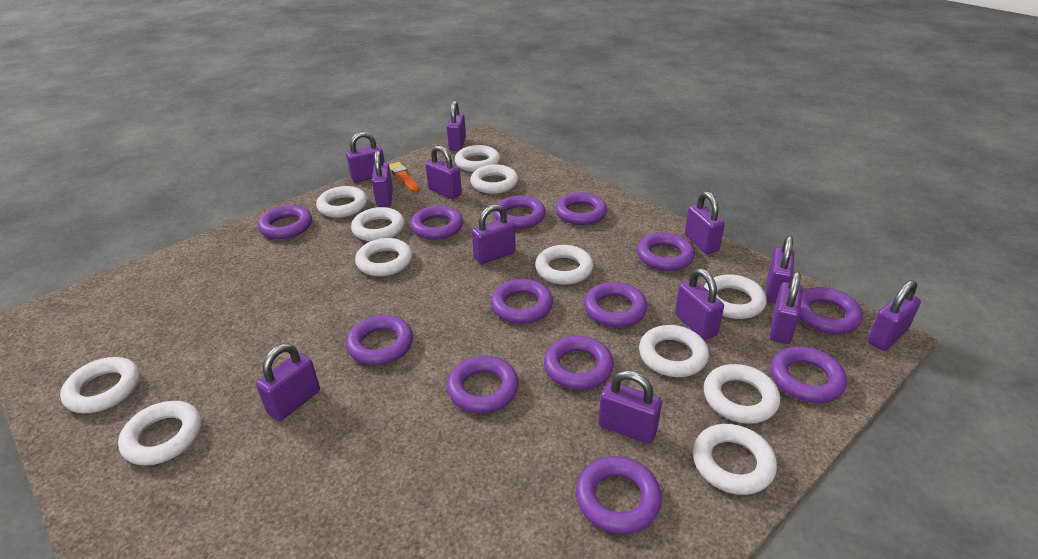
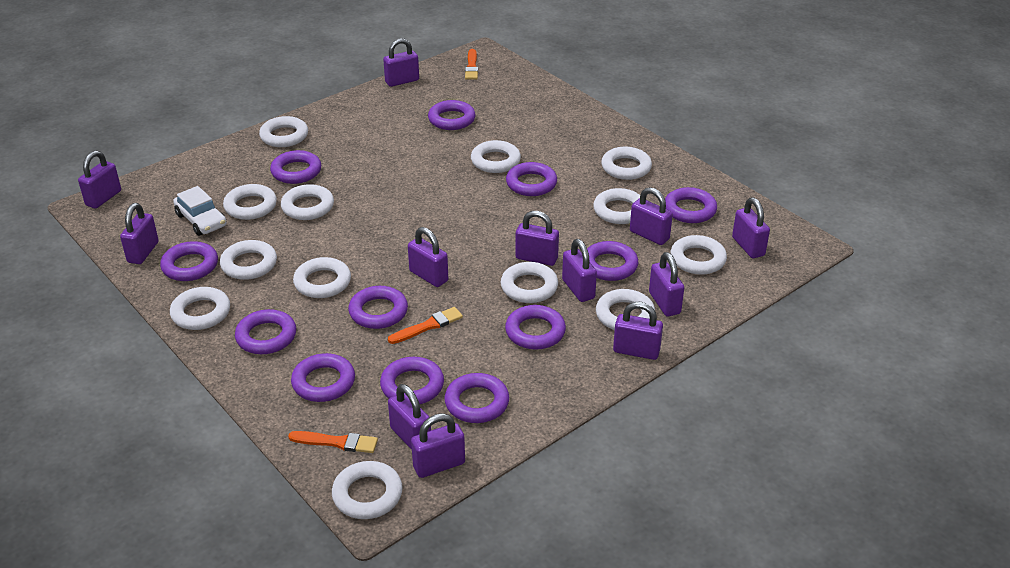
orange brush: [389,162,420,193] = 1 -> [288,431,378,453] [388,307,463,344] [465,49,478,79] = 3
purple ring: [258,205,312,239] [346,315,413,365] [410,205,463,240] [447,356,519,413] [491,279,553,324] [494,196,546,229] [544,336,614,390] [556,192,607,225] [576,456,662,534] [584,282,647,327] [637,232,695,271] [770,346,847,403] [799,287,863,334] = 13 -> [160,241,218,281] [235,309,296,354] [270,150,321,184] [291,353,355,402] [348,286,408,329] [380,357,444,404] [428,100,475,130] [444,373,509,423] [505,305,566,350] [506,162,557,196] [587,241,639,281] [665,187,717,223] = 12
white car: none = 0 -> [173,186,227,236] = 1
white ring: [60,357,140,413] [118,401,201,465] [316,186,367,218] [351,207,405,241] [355,238,412,276] [455,145,500,172] [470,164,518,194] [535,245,593,285] [639,325,709,377] [693,424,777,495] [704,274,767,319] [704,364,780,424] = 12 -> [170,287,230,330] [220,240,277,280] [223,184,277,220] [259,116,308,147] [281,184,334,220] [293,257,351,298] [332,461,403,519] [471,140,521,173] [501,262,558,303] [593,188,640,224] [596,289,655,330] [601,147,652,180] [670,235,727,275] = 13

